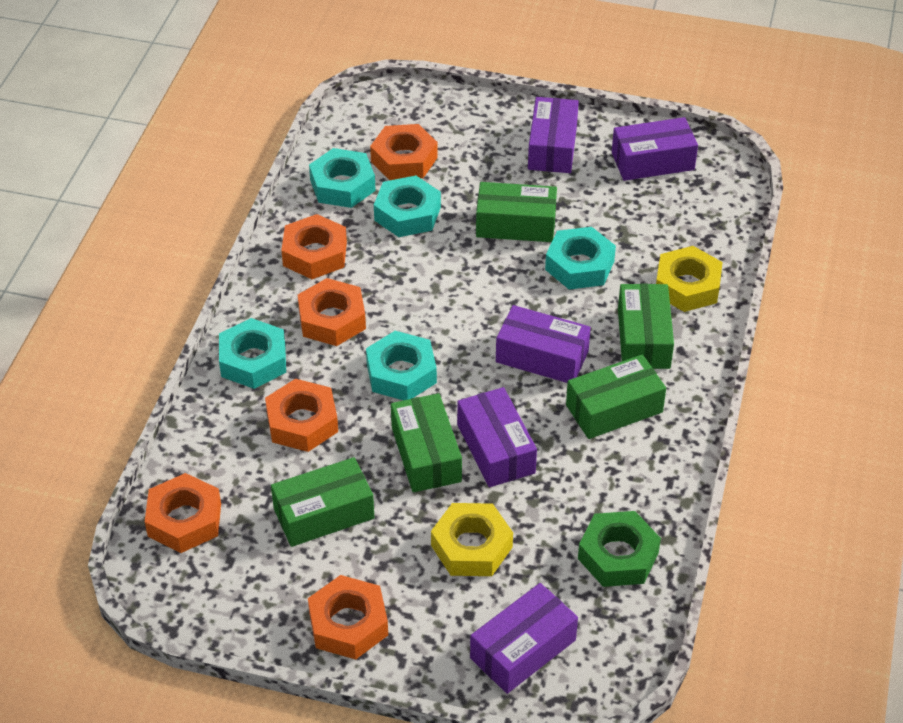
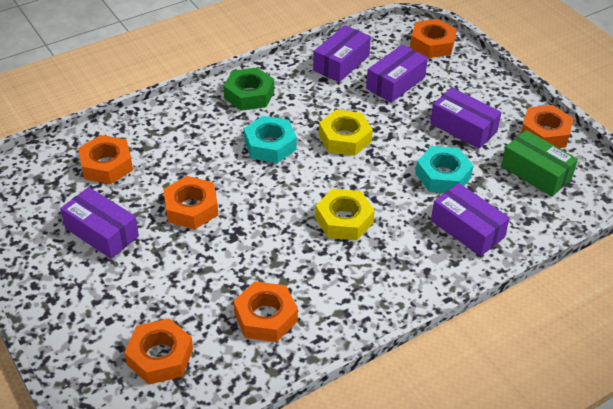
green box: [271,457,374,547] [391,393,462,492] [476,182,557,242] [566,354,666,439] [618,284,674,369] = 5 -> [501,130,578,196] = 1
turquoise nut: [219,318,286,389] [309,148,376,208] [366,331,437,400] [374,176,441,237] [545,227,616,290] = 5 -> [244,116,297,163] [415,146,474,193] = 2

